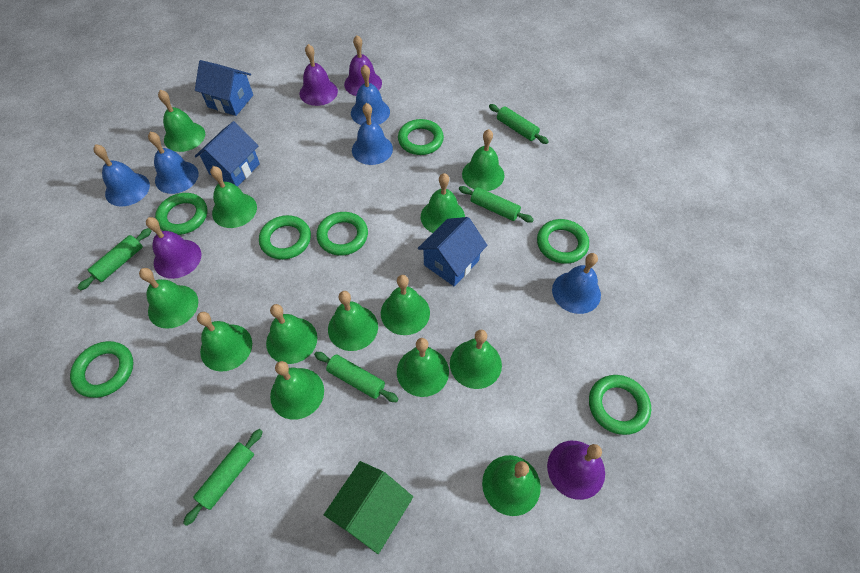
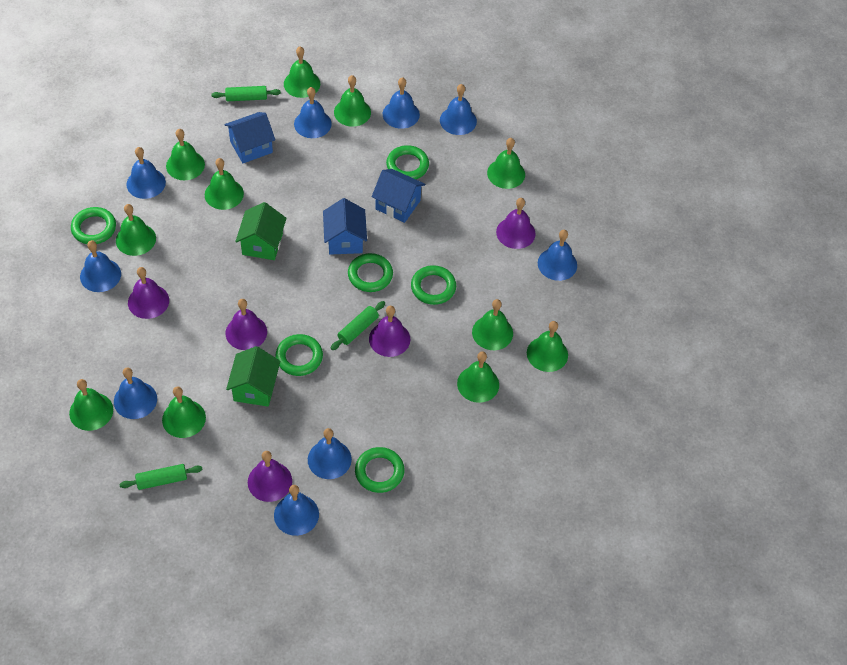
blue bell: [93,144,150,207] [148,132,199,194] [351,64,390,125] [352,103,393,165] [552,253,601,314] = 5 -> [80,240,121,292] [114,367,157,419] [126,147,166,199] [274,485,319,536] [294,87,332,138] [308,428,352,479] [383,77,420,129] [440,84,477,135] [538,230,577,281] = 9
green bell: [139,268,198,329] [158,90,205,152] [197,312,252,372] [210,166,257,228] [266,304,318,364] [270,361,324,420] [328,291,378,351] [381,275,430,335] [397,338,449,397] [421,173,465,233] [450,330,502,389] [462,129,505,191] [482,455,541,516] = 13 -> [69,379,113,431] [116,204,156,256] [162,386,206,438] [166,129,205,180] [205,158,244,210] [284,47,320,98] [334,75,371,127] [457,352,499,403] [472,299,513,350] [487,138,525,189] [527,321,568,372] = 11
green house: [324,461,413,554] = 1 -> [226,346,280,407] [235,202,287,260] = 2
green ring: [70,341,133,398] [155,193,207,235] [259,215,311,260] [316,212,368,256] [398,119,444,155] [537,219,589,264] [589,375,651,435] = 7 -> [71,207,116,244] [276,334,323,376] [348,253,393,292] [355,447,404,493] [386,145,429,179] [411,265,456,305] = 6
green rolling pin: [78,228,152,290] [183,429,263,526] [314,352,398,402] [459,186,534,223] [489,104,549,144] = 5 -> [119,464,203,490] [212,86,281,101] [331,301,385,350] = 3
purple bell: [146,217,201,279] [300,44,338,106] [344,35,382,96] [547,441,605,500] = 4 -> [128,267,169,319] [226,299,267,350] [248,451,292,502] [369,306,410,357] [496,198,536,249] = 5

